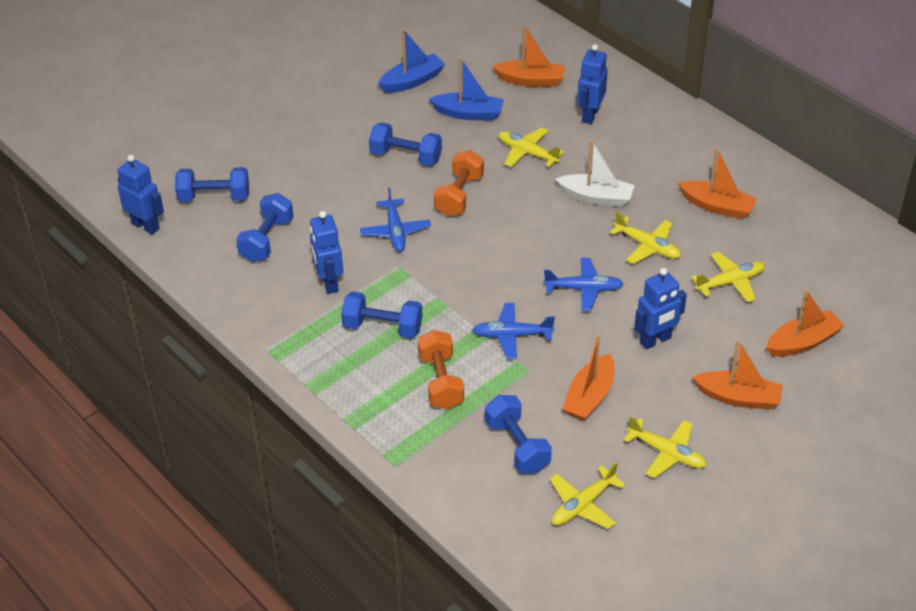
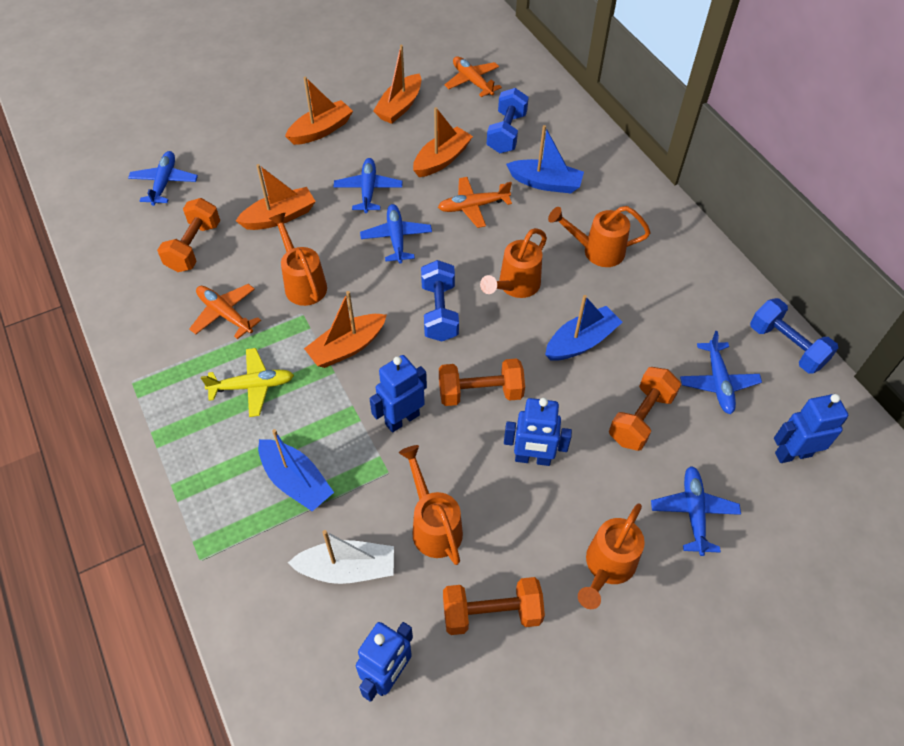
blue boat: [378,29,445,93] [429,58,504,120] = 2 -> [258,429,334,511] [506,125,584,193] [545,295,623,361] = 3
blue dumbbell: [175,167,249,202] [236,193,294,262] [341,291,423,339] [369,122,442,166] [485,395,552,474] = 5 -> [421,260,459,341] [487,88,529,153] [750,298,838,374] = 3
blue plane: [360,188,431,252] [473,303,555,359] [544,258,623,311] = 3 -> [128,151,198,206] [333,158,402,213] [360,204,432,264] [651,466,741,556] [680,331,762,414] = 5
orange dumbbell: [418,330,464,410] [434,150,484,217] = 2 -> [157,198,220,272] [439,359,525,406] [443,577,545,635] [609,367,681,451] = 4
orange plane: none = 0 -> [189,284,261,339] [438,177,512,228] [445,56,502,97] = 3
orange watering can: none = 0 -> [269,212,327,306] [399,445,463,565] [480,228,547,298] [548,206,651,267] [578,503,645,609] = 5
yellow plane: [498,128,564,167] [550,462,625,529] [610,212,681,264] [624,416,707,478] [691,252,765,303] = 5 -> [201,348,294,417] = 1

